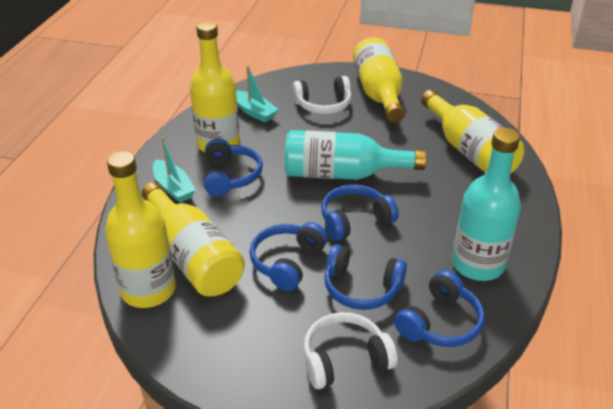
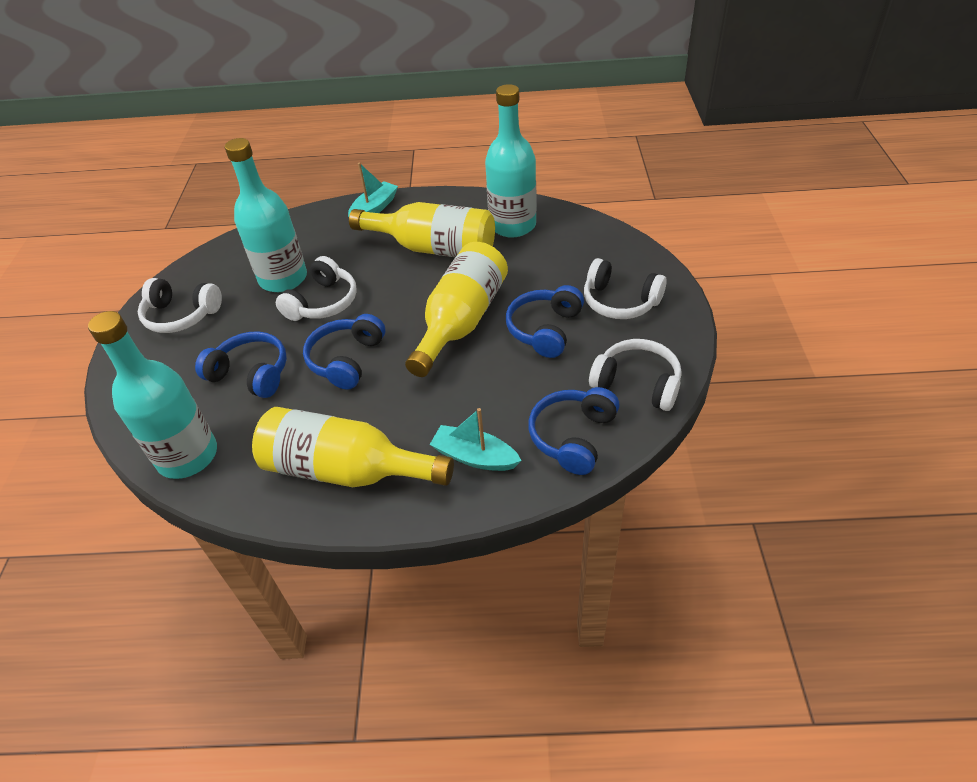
blue headphones: [204,138,263,197] [249,222,328,291] [321,185,399,241] [324,244,407,310] [394,270,485,347] = 5 -> [195,331,287,398] [303,314,385,390] [506,285,584,358] [528,387,620,475] = 4
turquoise bottle: [285,130,426,180] [452,128,521,281] = 2 -> [88,311,217,479] [225,138,307,292] [485,84,537,237] = 3
white headphones: [292,76,351,114] [303,312,398,389] = 2 -> [138,278,222,333] [276,256,357,321] [584,258,667,319] [589,339,682,411] = 4
yellow bottle: [105,151,176,308] [142,182,245,297] [190,21,240,152] [353,37,405,122] [421,90,524,174] = 5 -> [252,407,454,487] [349,202,495,257] [405,242,508,377] = 3

